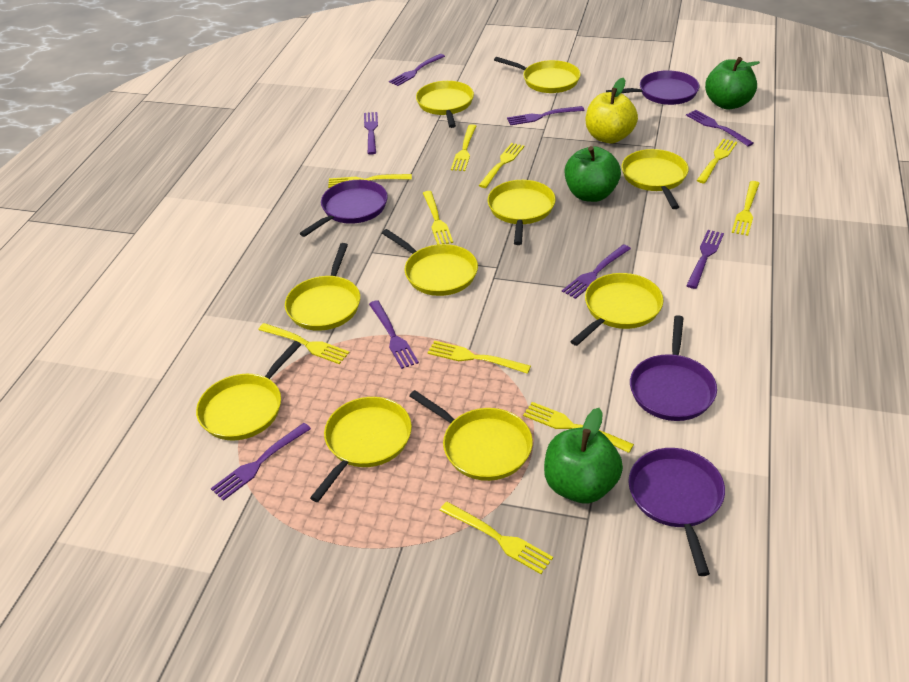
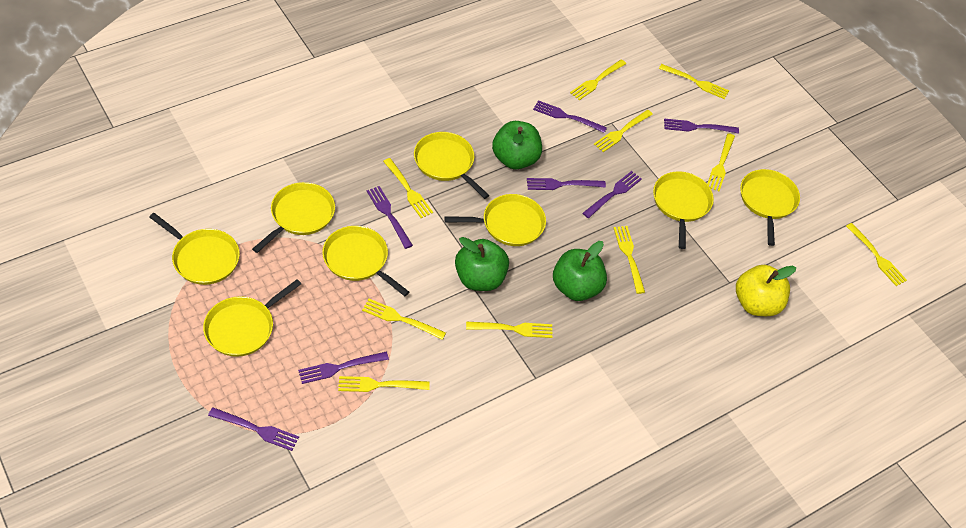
purple fork: [211,423,311,501] [364,112,378,155] [369,300,419,369] [389,54,445,86] [507,106,584,125] [562,244,631,299] [686,110,753,146] [686,230,724,289] = 8 -> [208,407,299,451] [298,352,389,384] [367,186,413,249] [527,178,606,190] [533,100,607,133] [583,171,642,218] [664,118,739,134] = 7
purple pan: [299,180,388,237] [606,70,699,105] [628,448,725,576] [630,315,717,421] = 4 -> none = 0
yellow pan: [196,341,301,441] [285,243,360,331] [310,397,412,502] [382,229,478,296] [409,390,533,481] [416,81,474,128] [487,180,556,245] [494,57,581,93] [570,273,663,346] [621,149,689,209] = 10 -> [149,213,240,285] [203,279,301,357] [252,182,335,253] [322,226,409,296] [414,132,489,199] [444,194,546,246] [653,171,714,249] [740,169,800,246] = 8

